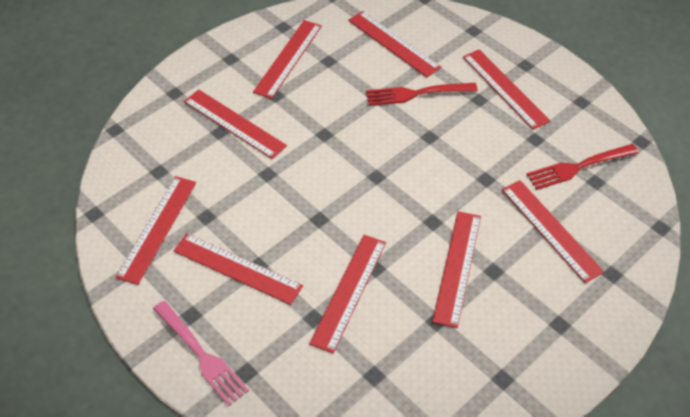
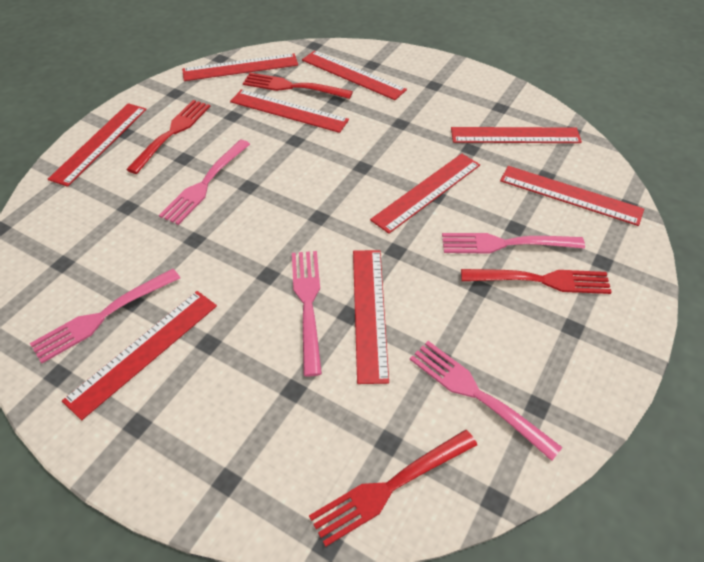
pink fork: [153,301,249,406] = 1 -> [30,269,180,363] [159,139,250,225] [292,251,322,376] [410,341,563,461] [442,233,585,254] = 5
red fork: [366,83,478,106] [526,144,639,190] = 2 -> [126,100,211,174] [243,73,353,99] [309,429,477,547] [461,269,612,294] = 4

